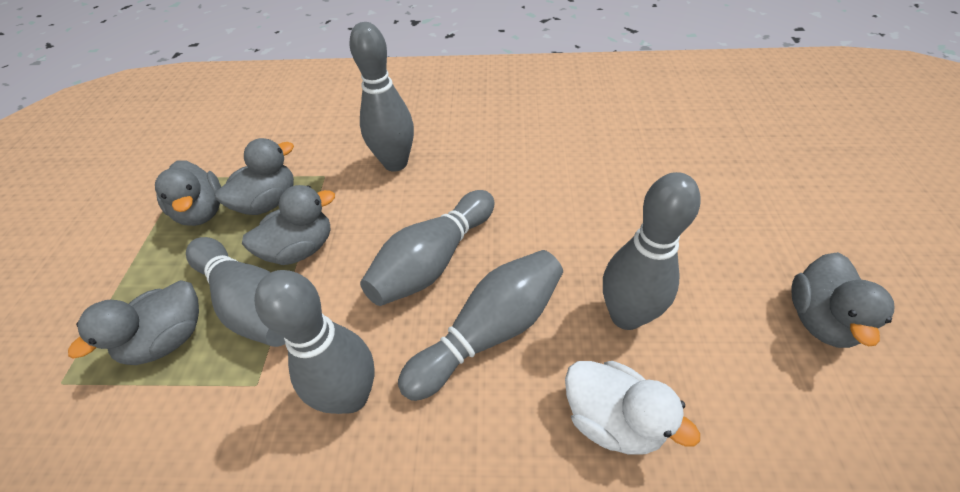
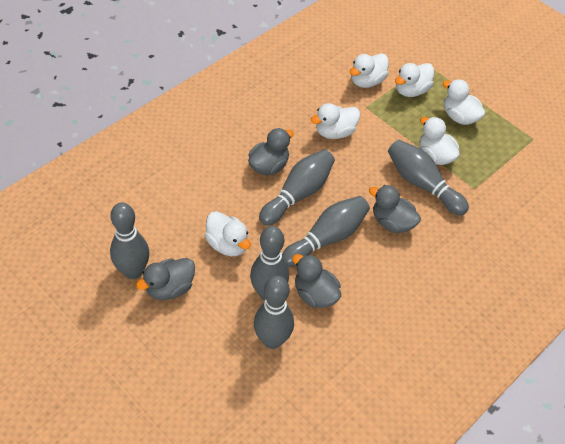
grey duck: [68,280,199,365] [155,160,221,226] [215,138,294,215] [242,185,335,265] [791,252,895,348] = 5 -> [136,258,195,300] [248,128,294,175] [292,254,341,308] [369,185,421,233] = 4
white duck: [565,361,700,454] = 1 -> [205,211,251,256] [311,103,360,139] [350,53,389,88] [395,63,434,97] [419,117,460,165] [443,79,486,125] = 6

